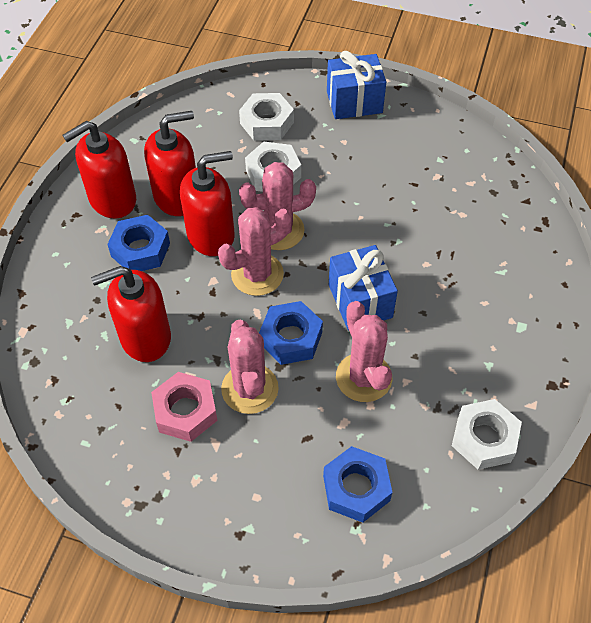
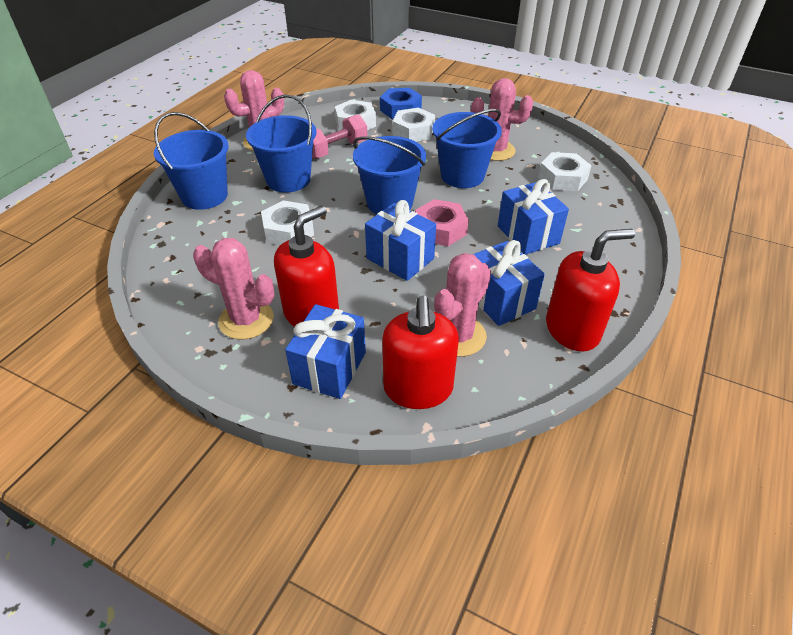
blue bucket: none = 0 -> [154,112,228,210] [246,94,316,193] [353,136,426,214] [432,109,502,188] = 4
blue gift: [327,51,386,119] [329,245,398,330] = 2 -> [285,304,366,399] [365,200,436,281] [473,240,545,326] [498,179,569,255] = 4
blue nut: [107,215,170,271] [259,301,323,365] [323,446,393,523] = 3 -> [380,88,422,119] = 1
pink dumbbell: none = 0 -> [312,114,368,159] = 1
red soap dispenser: [62,121,136,219] [91,266,171,362] [144,111,196,216] [180,151,235,256] = 4 -> [274,206,339,327] [382,296,459,409] [546,229,635,351] = 3
white nut: [239,93,294,141] [245,142,301,192] [452,399,522,470] = 3 -> [261,200,314,245] [335,100,376,131] [393,108,435,142] [538,152,592,191] = 4

